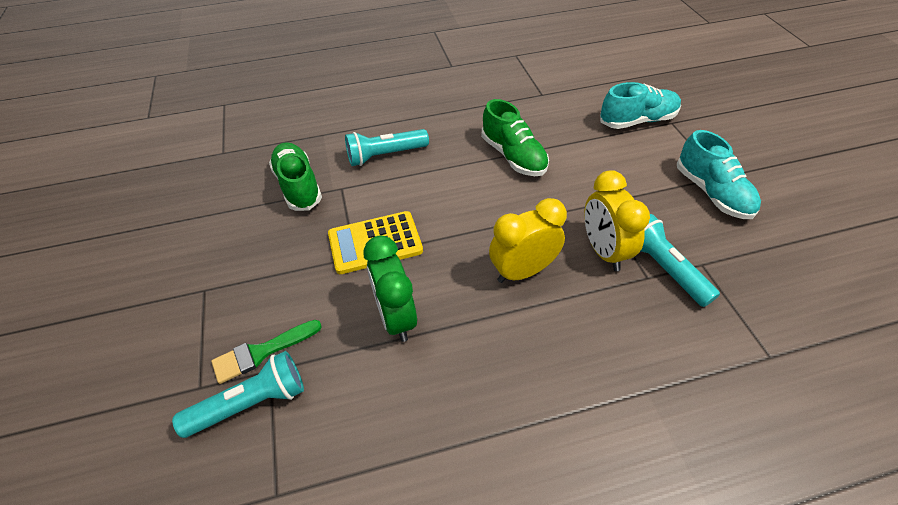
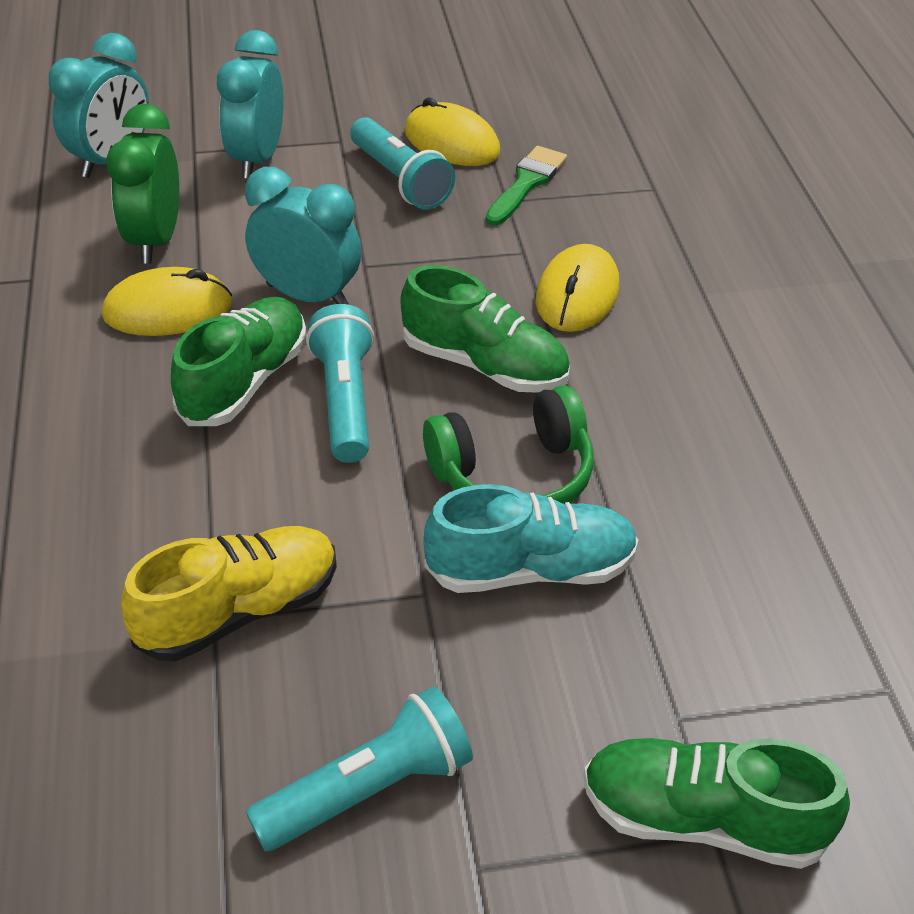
green headphones: none = 0 -> [423,385,594,504] = 1
green shoe: [269,142,322,211] [482,99,549,176] = 2 -> [171,297,307,426] [400,265,570,393] [583,738,850,869] = 3
turquoise clock: none = 0 -> [49,33,149,178] [217,30,284,178] [245,167,361,304] = 3
turquoise shoe: [600,82,681,129] [677,130,761,219] = 2 -> [423,484,638,593] = 1
yellow calculator: [328,211,423,274] = 1 -> none = 0
yellow clock: [489,198,567,283] [584,170,650,271] = 2 -> none = 0
yellow mouse: none = 0 -> [102,267,232,336] [404,98,500,166] [536,244,619,332] = 3
yellow shoe: none = 0 -> [121,526,337,661] = 1

